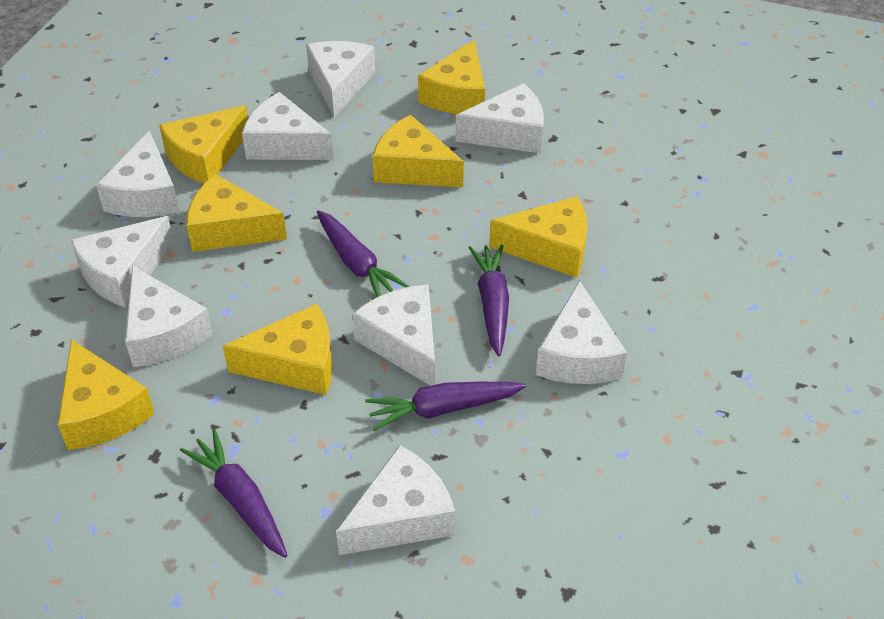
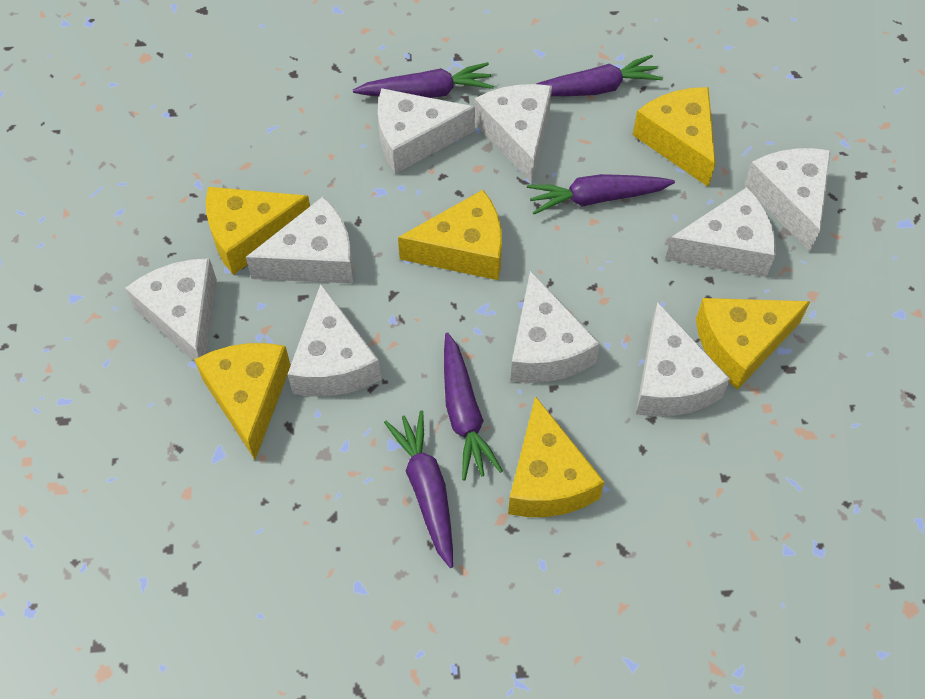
purple carrot: [180,429,287,558] [317,210,409,297] [365,382,526,431] [468,244,509,356] = 4 -> [353,62,494,98] [384,410,453,568] [444,333,503,481] [527,174,675,214] [536,55,663,96] = 5
yellow cheese: [58,339,155,450] [159,106,248,184] [186,174,287,252] [223,304,333,395] [373,115,464,187] [418,39,485,114] [489,196,587,278] = 7 -> [194,343,291,460] [206,187,310,275] [398,190,502,280] [508,396,604,517] [633,87,715,187] [696,298,811,390] = 6

